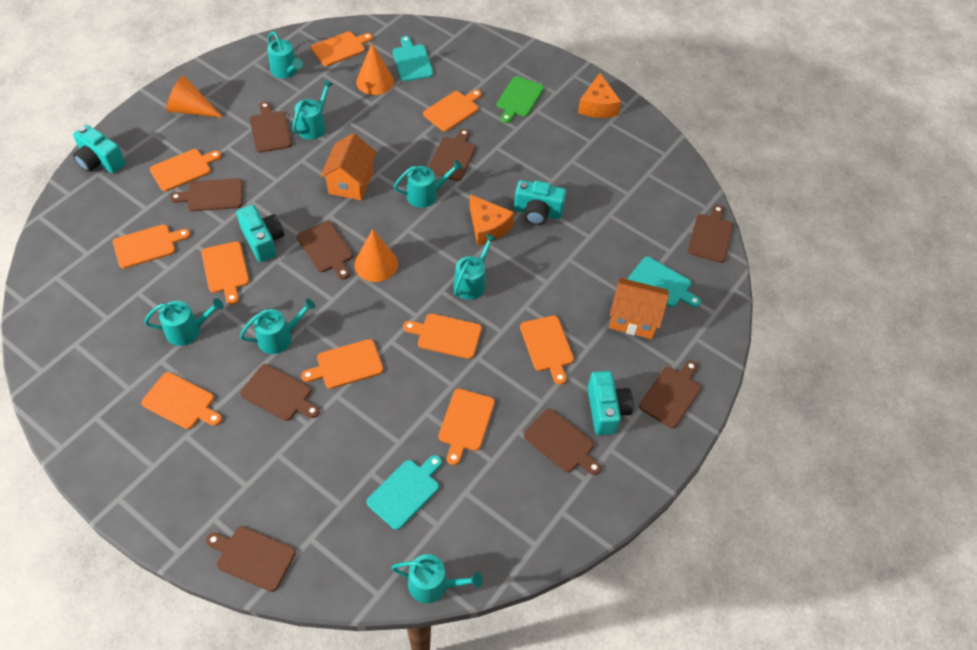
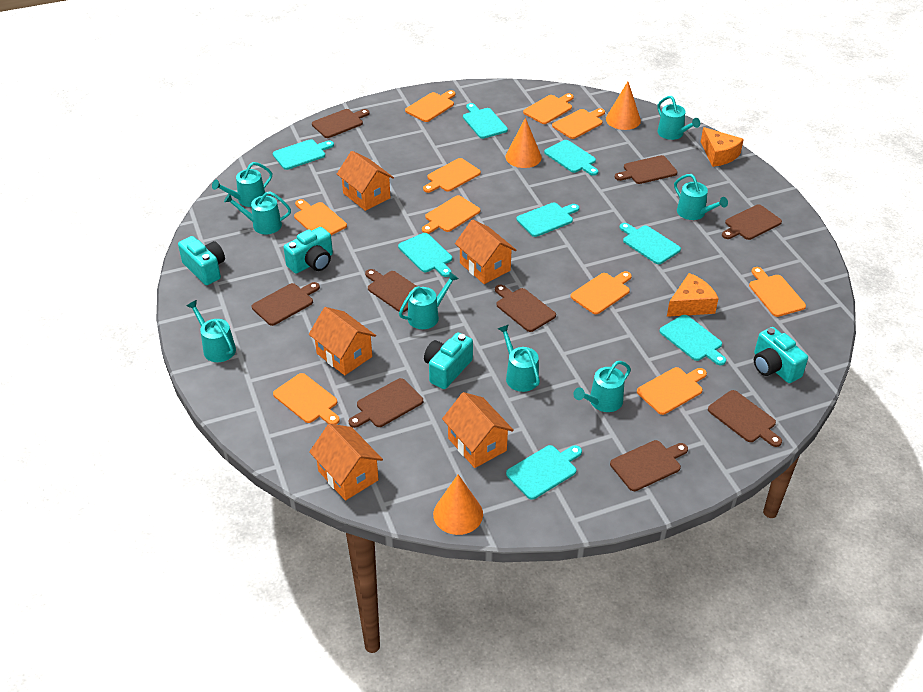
green cutting board: [497,76,544,123] = 1 -> none = 0
orange house: [320,133,377,200] [609,278,669,339] = 2 -> [309,307,376,375] [309,424,383,501] [337,151,394,211] [442,392,514,468] [455,219,516,284] = 5
turquoise cutting board: [366,455,442,530] [393,36,433,81] [628,257,701,307] = 3 -> [273,139,334,170] [398,233,452,277] [463,103,508,139] [506,445,582,500] [516,202,579,237] [544,140,598,176] [619,223,681,264] [659,315,726,365] = 8
turquoise watering can: [144,298,224,346] [240,298,316,354] [268,31,303,78] [292,79,333,140] [391,554,483,603] [394,160,463,208] [454,233,497,300] = 7 -> [187,300,236,362] [212,162,272,207] [224,191,291,234] [399,272,459,329] [498,324,540,392] [573,361,631,412] [657,96,700,140] [674,174,728,220] = 8

